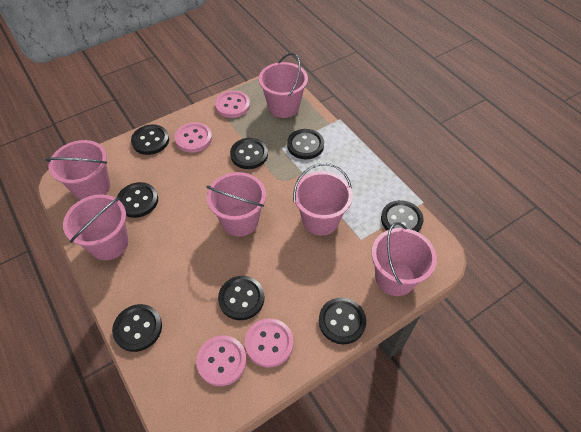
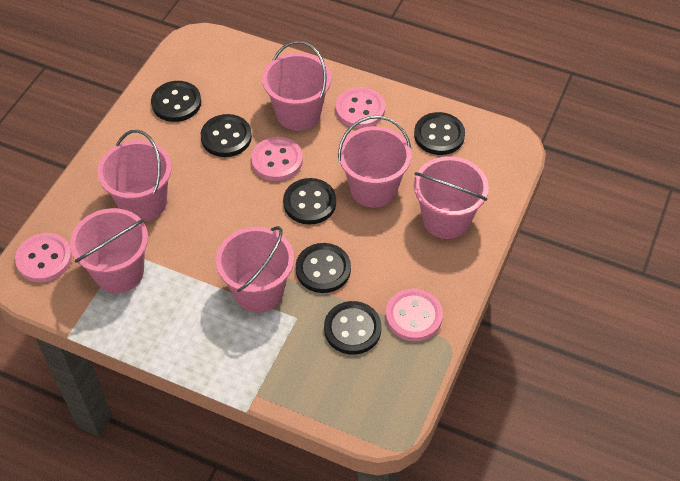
black button: [112,304,162,352] [117,182,158,218] [131,124,169,155] [218,276,264,320] [230,138,268,169] [287,129,324,159] [319,298,366,344] [381,200,424,232] = 8 -> [151,81,201,122] [201,114,252,157] [283,178,336,225] [296,243,351,293] [324,301,381,355] [414,112,465,155] = 6

